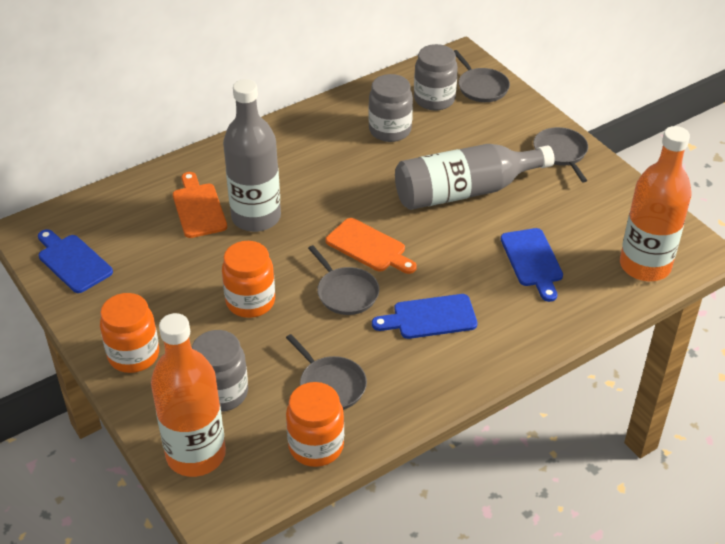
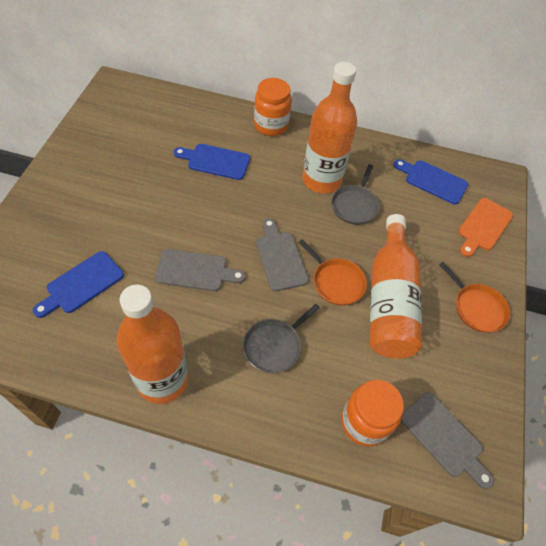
grey bottle: [223,79,281,232] [395,144,555,210] = 2 -> none = 0
grey cutting board: none = 0 -> [155,249,246,291] [256,218,309,291] [401,392,494,489] = 3
grey jar: [192,330,248,412] [368,74,413,142] [414,44,458,110] = 3 -> none = 0
grey pan: [286,334,367,410] [308,245,379,315] [454,50,510,102] [533,127,588,182] = 4 -> [243,304,320,373] [331,164,380,225] = 2
orange bottle: [151,313,226,477] [620,126,692,281] = 2 -> [117,285,189,404] [302,62,357,194] [370,214,422,359] = 3
orange cutting board: [173,172,227,238] [326,218,417,274] = 2 -> [458,198,513,257] = 1
orange jar: [100,293,159,373] [222,241,275,318] [286,382,344,467] = 3 -> [254,78,292,136] [341,380,404,447] = 2
orange pan: none = 0 -> [299,239,367,306] [439,262,510,333] = 2

